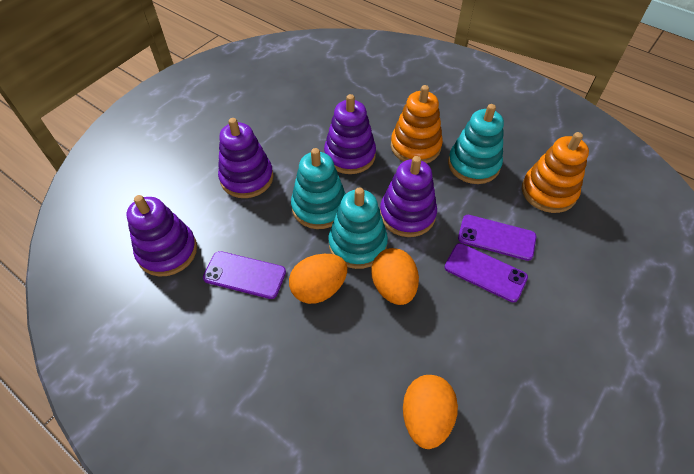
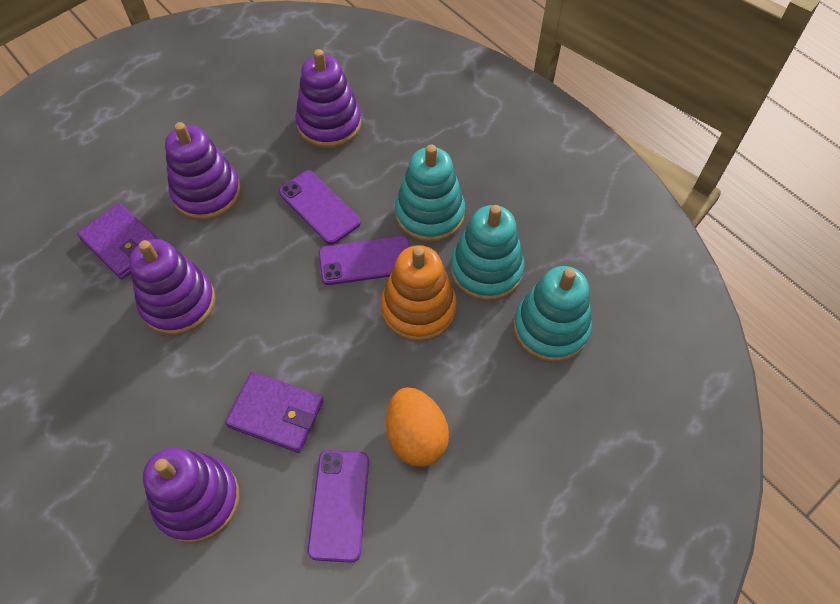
orange egg: [289,254,347,304] [371,248,419,305] [403,375,458,449] = 3 -> [386,387,449,467] = 1
orange stacking toy: [391,85,443,163] [522,132,589,213] = 2 -> [381,245,457,342] = 1
purple wallet: none = 0 -> [77,203,159,279] [225,372,323,453] = 2

